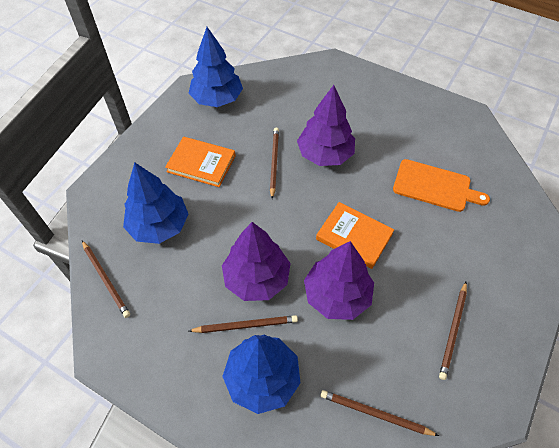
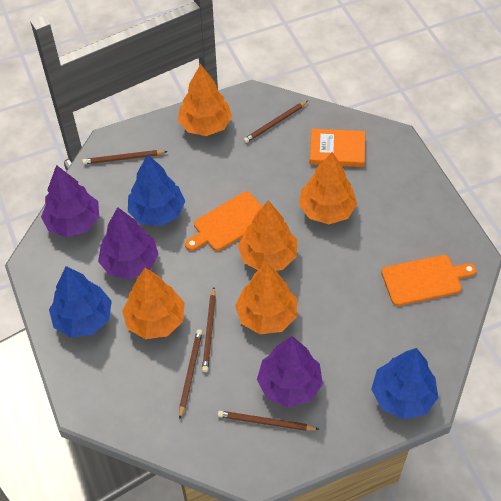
orange book: [165,137,236,187] [316,202,394,269] = 2 -> [310,129,365,167] = 1
orange cutting board: [393,159,490,212] = 1 -> [185,192,262,251] [381,255,476,306] = 2
orange tree: none = 0 -> [122,268,185,339] [178,64,232,136] [235,263,297,334] [238,200,297,271] [299,152,357,224] = 5

